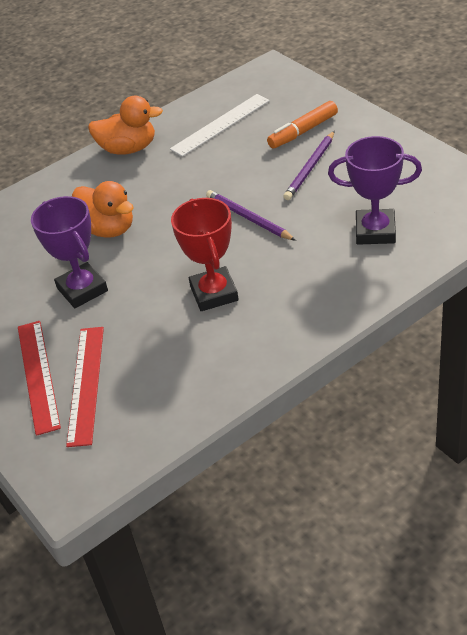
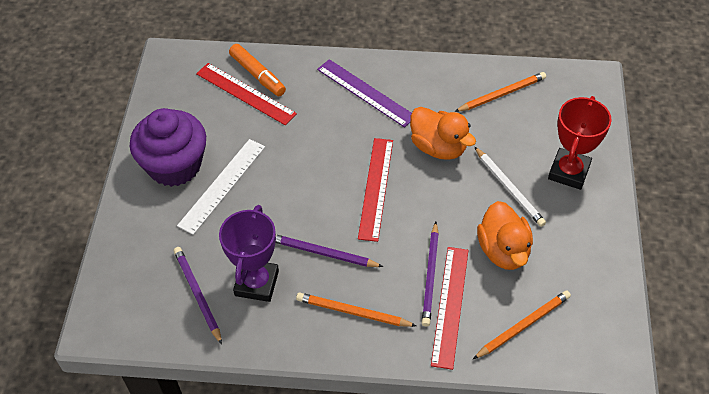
orange pencil: none = 0 -> [296,293,416,327] [454,72,546,112] [473,290,571,359] = 3
purple cupcake: none = 0 -> [130,108,206,187] = 1
purple pencil: [206,190,296,241] [283,131,335,200] = 2 -> [174,247,222,344] [275,235,384,267] [422,222,439,327] = 3
purple ruler: none = 0 -> [317,59,412,128] = 1
purple trophy: [31,196,108,308] [328,136,422,245] = 2 -> [219,205,279,302] = 1
red ruler: [18,321,61,436] [66,327,104,447] = 2 -> [196,63,297,125] [358,138,393,242] [431,247,469,370] = 3
white pencil: none = 0 -> [475,147,546,227] = 1

